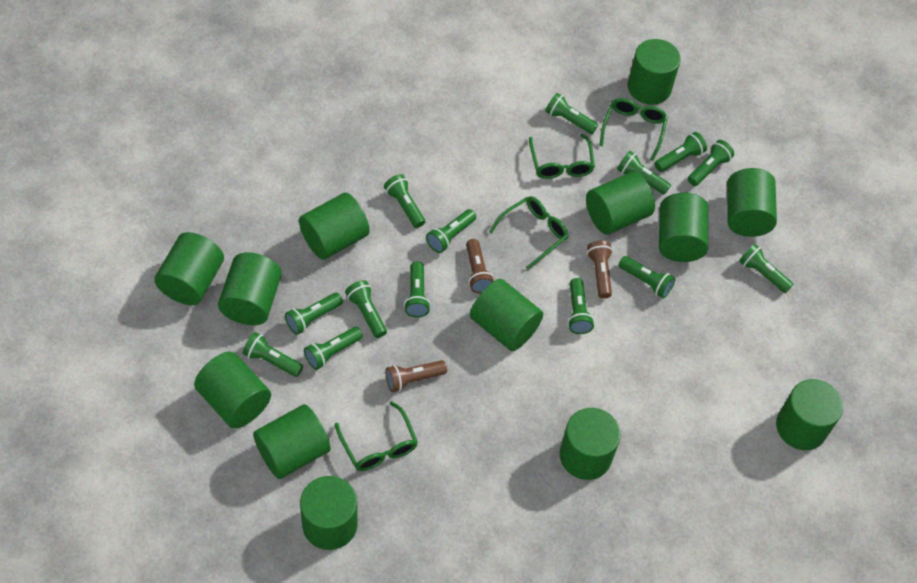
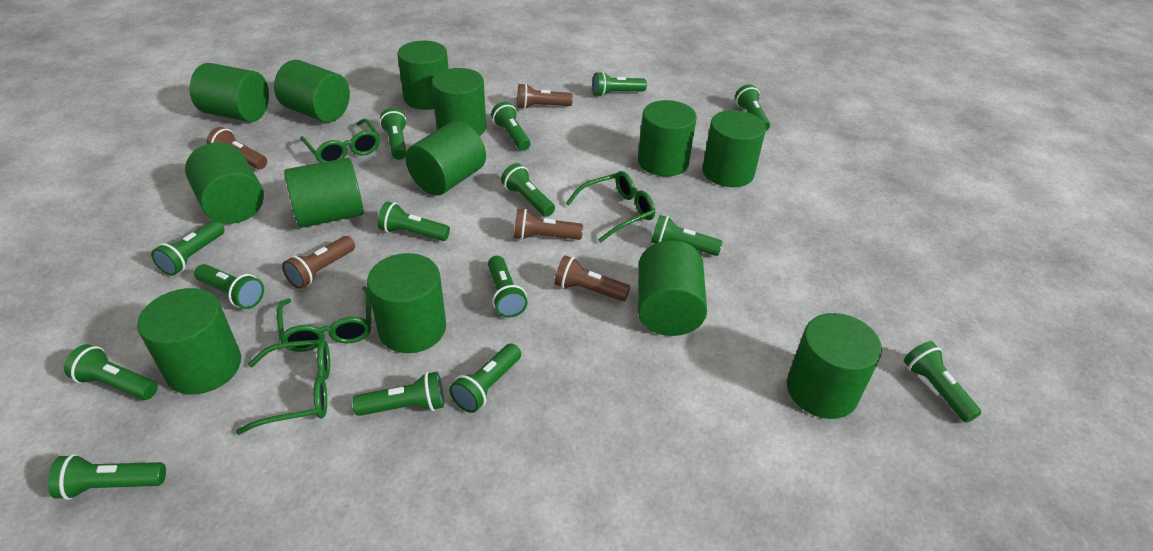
brown flashlight: [385,360,447,392] [466,239,494,293] [587,240,613,299] = 3 -> [207,127,267,169] [282,236,355,289] [514,209,583,240] [517,83,573,109] [554,255,631,301] = 5
green flashlight: [243,332,303,377] [285,292,343,335] [304,327,363,370] [345,280,387,338] [384,174,425,228] [404,261,431,317] [426,209,476,253] [545,93,598,134] [568,278,594,334] [617,151,671,195] [618,256,675,298] [655,132,707,172] [688,140,734,186] [739,244,793,293] = 14 -> [48,454,166,500] [64,344,158,400] [151,220,224,276] [194,264,264,309] [352,372,444,416] [378,201,450,241] [380,108,407,160] [449,343,521,413] [488,256,528,318] [491,102,530,151] [501,163,555,217] [592,72,647,97] [651,215,723,256] [735,84,770,131] [904,341,981,423] = 15

